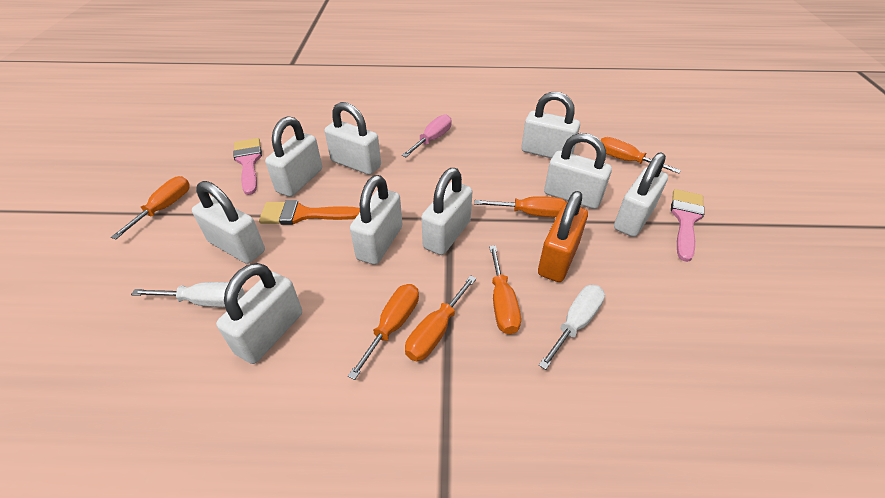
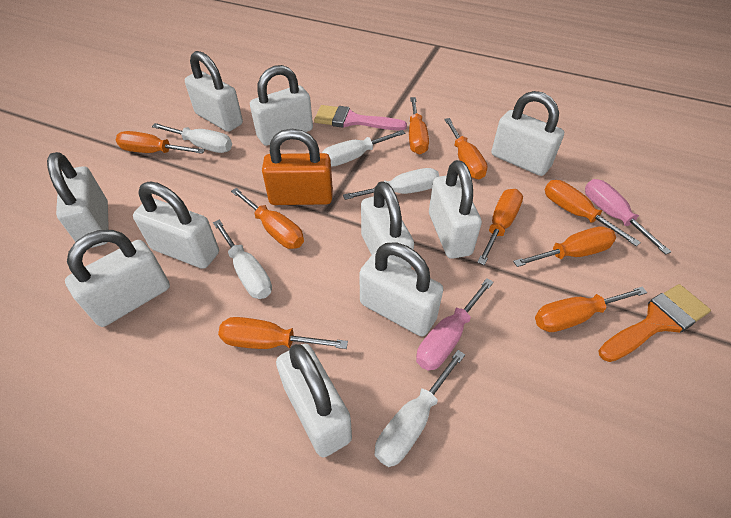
orange screwdriver: [111,176,190,239] [348,284,419,380] [405,275,477,361] [474,196,567,217] [489,245,521,335] [601,137,681,173] = 6 -> [116,131,205,154] [218,317,348,349] [231,188,304,249] [409,97,429,154] [444,118,488,180] [477,189,523,265] [513,226,616,267] [535,287,647,332] [545,180,641,246] = 9
pink brush: [233,138,262,195] [671,189,705,262] = 2 -> [314,105,407,131] = 1
pink screwdriver: [402,114,451,157] = 1 -> [416,278,494,371] [585,179,671,255] = 2
white padlock: [192,181,265,264] [216,263,302,364] [265,116,322,197] [325,102,381,175] [350,175,402,265] [421,168,473,255] [521,92,580,158] [544,133,612,209] [614,152,668,237] = 9 -> [47,152,109,248] [65,230,170,327] [133,182,219,269] [185,51,243,132] [250,65,313,146] [276,344,352,457] [359,243,444,336] [361,181,414,268] [429,160,482,259] [491,91,564,176] = 10
white screwdriver: [131,282,245,307] [539,285,605,370] = 2 -> [152,123,232,153] [213,220,272,299] [322,130,405,166] [343,168,439,200] [375,350,465,467] = 5

